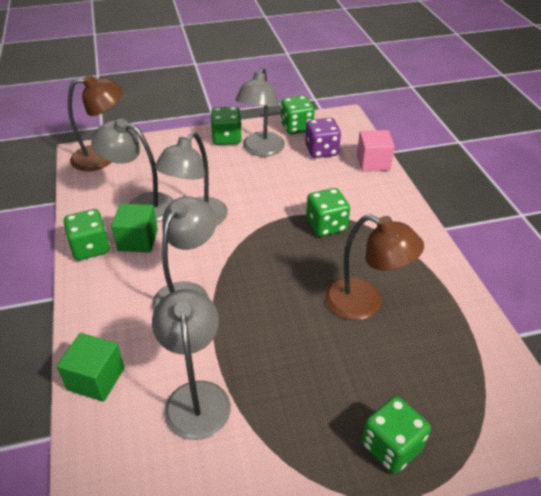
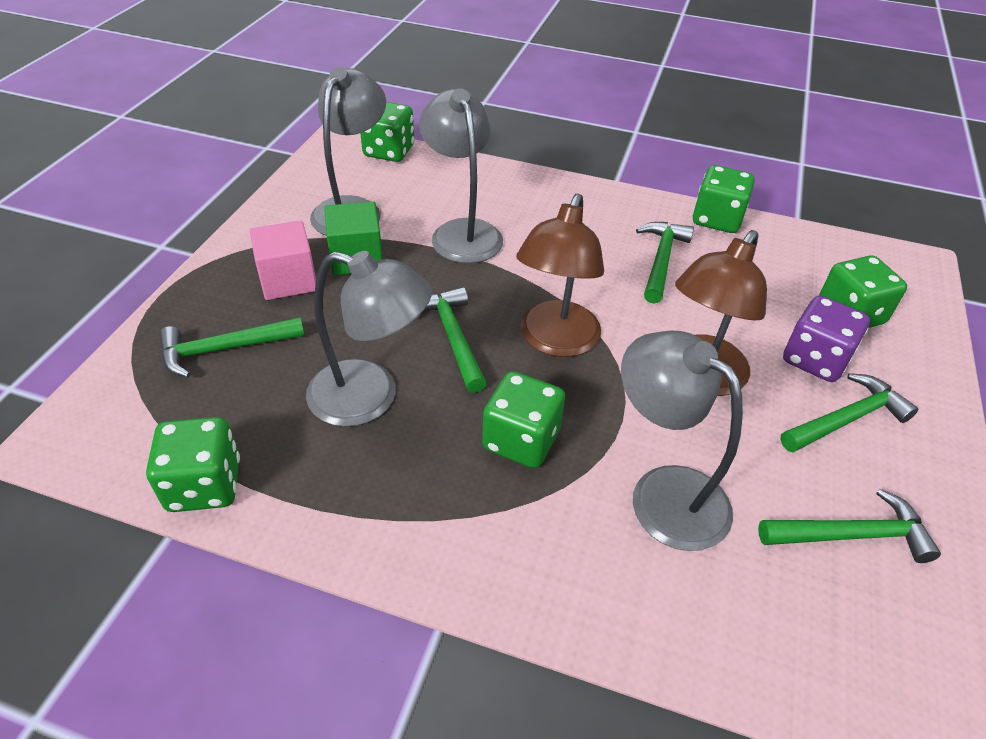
green cube: [57,333,125,402] [111,204,158,252] = 2 -> [324,201,383,275] = 1
green hammer: none = 0 -> [159,317,304,378] [424,287,487,393] [636,222,694,304] [758,489,941,563] [780,373,918,453] = 5
grey lamp: [91,119,174,223] [152,196,217,312] [152,289,231,440] [154,132,228,226] [235,67,285,157] = 5 -> [306,251,432,427] [310,67,386,236] [419,88,503,264] [621,331,743,551] = 4

